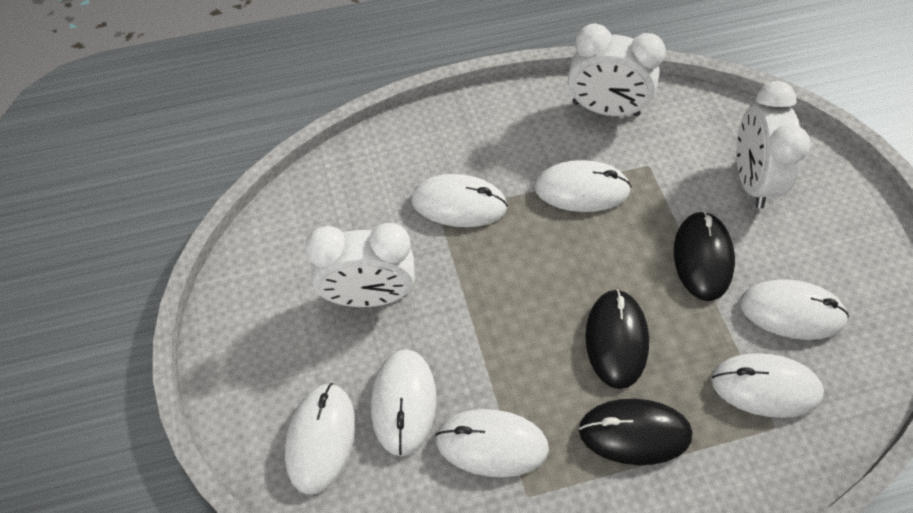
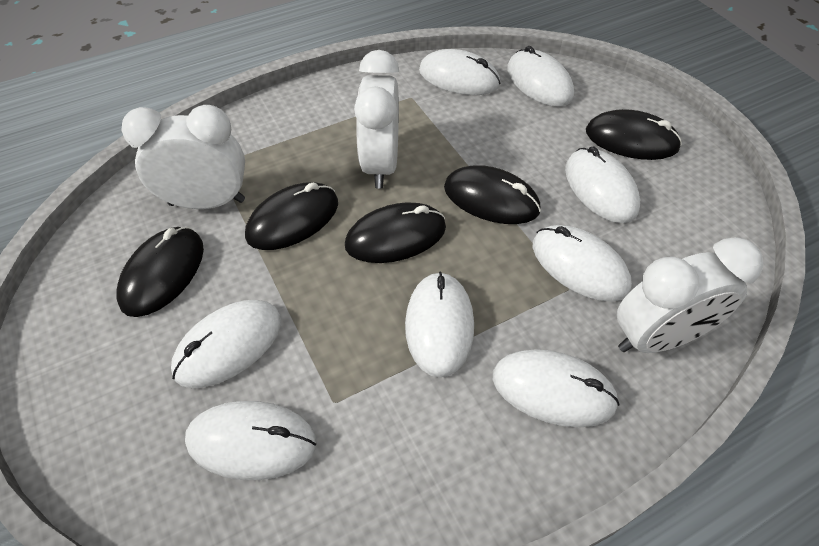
black mouse: [579,399,692,465] [585,289,649,389] [674,211,735,301] = 3 -> [116,227,204,317] [245,182,338,250] [345,202,446,263] [444,165,541,224] [586,109,682,160] = 5
white mouse: [285,383,355,495] [371,349,437,456] [411,174,508,227] [435,409,549,477] [534,160,631,212] [711,353,824,418] [740,279,849,340] = 7 -> [171,300,281,388] [185,401,317,480] [405,271,474,378] [419,49,500,95] [493,349,620,427] [507,46,574,107] [533,225,632,302] [565,147,640,223] = 8

